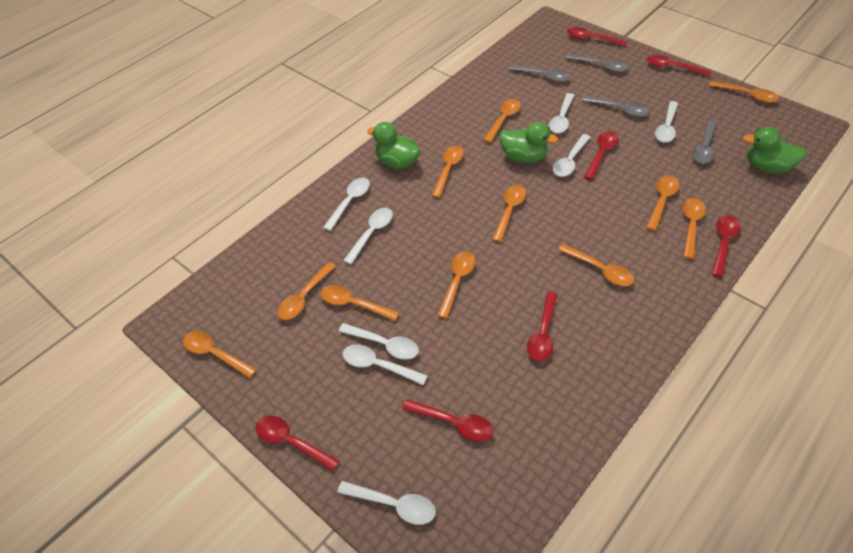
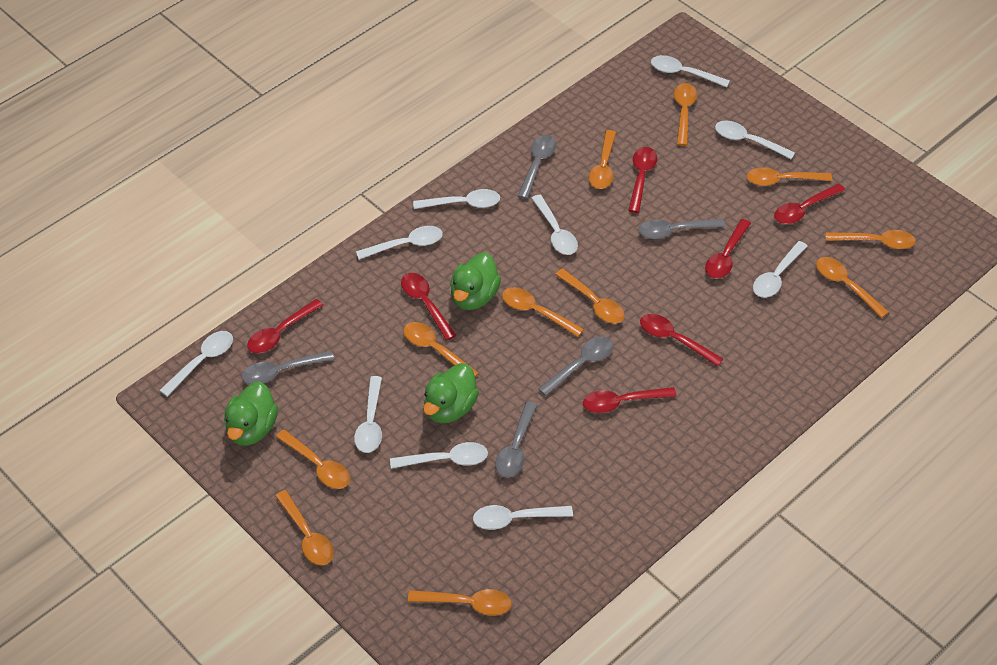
grey spoon: [508,65,570,82] [566,54,628,72] [582,96,649,117] [692,120,717,164] = 4 -> [242,351,334,384] [495,401,537,478] [518,135,556,199] [538,337,613,396] [639,219,725,239] = 5
white spoon: [323,178,370,231] [337,481,436,525] [338,323,419,360] [343,208,393,265] [343,344,427,385] [549,93,574,134] [553,134,591,177] [655,101,678,143] = 8 -> [159,331,233,397] [354,376,382,453] [356,226,443,260] [390,442,488,469] [413,189,500,209] [473,505,573,530] [531,195,578,255] [651,55,730,87] [715,121,795,159] [753,241,808,298] = 10

